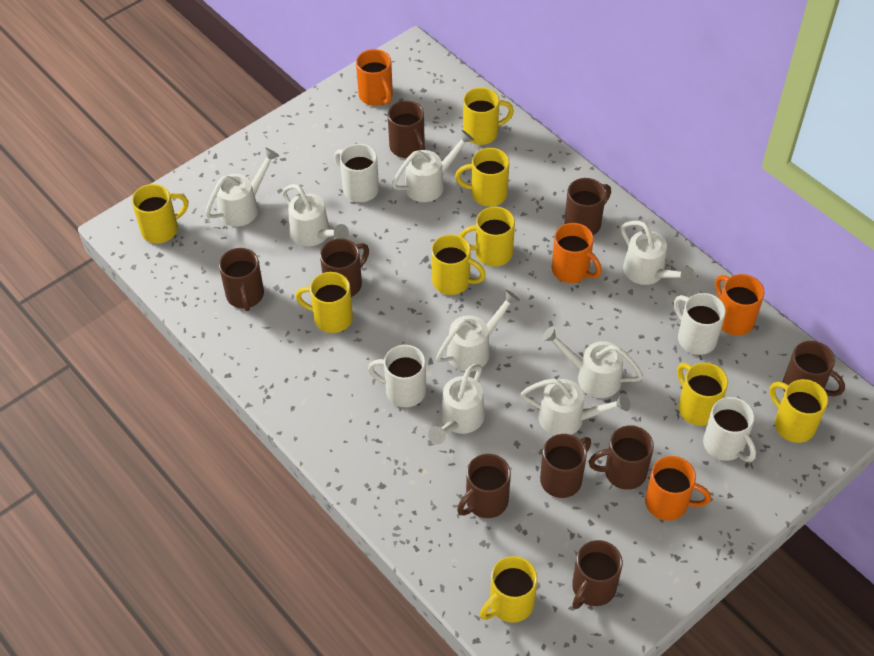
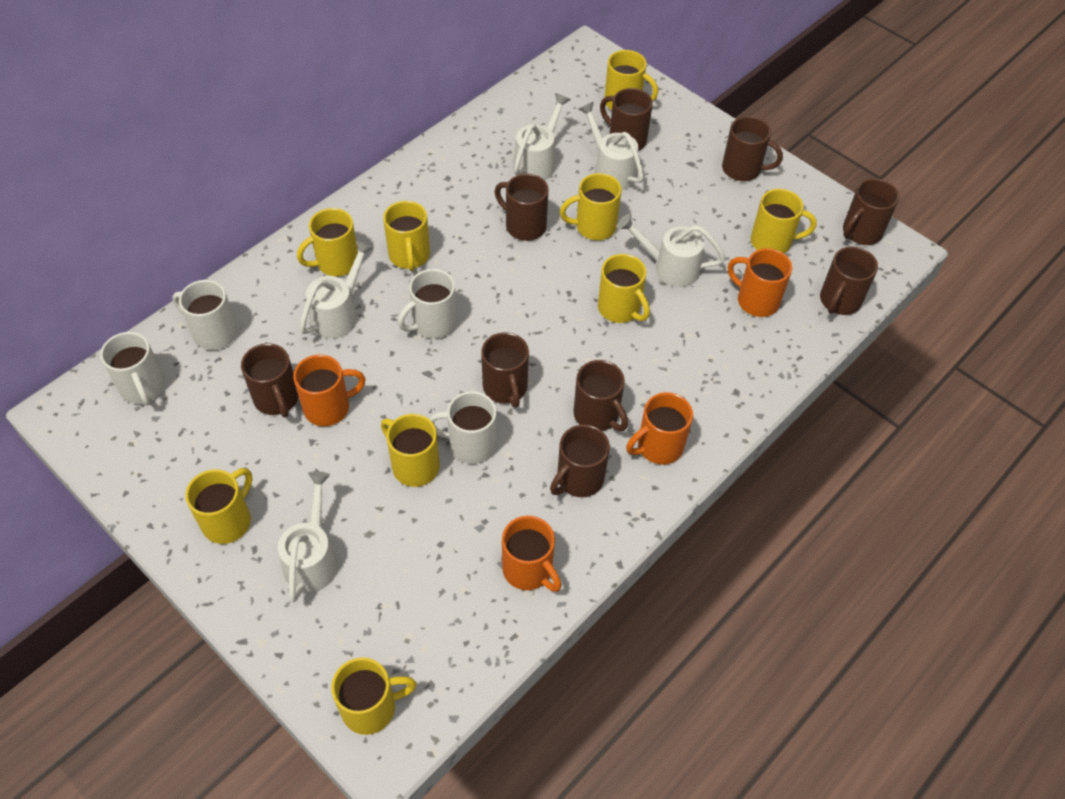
white watering can: [205,148,279,226] [282,184,349,246] [392,130,474,202] [428,364,485,444] [436,290,520,371] [521,379,630,436] [542,326,643,398] [620,221,695,285] = 8 -> [278,472,338,602] [300,240,374,339] [513,93,571,180] [579,102,644,190] [617,214,725,287] = 5

